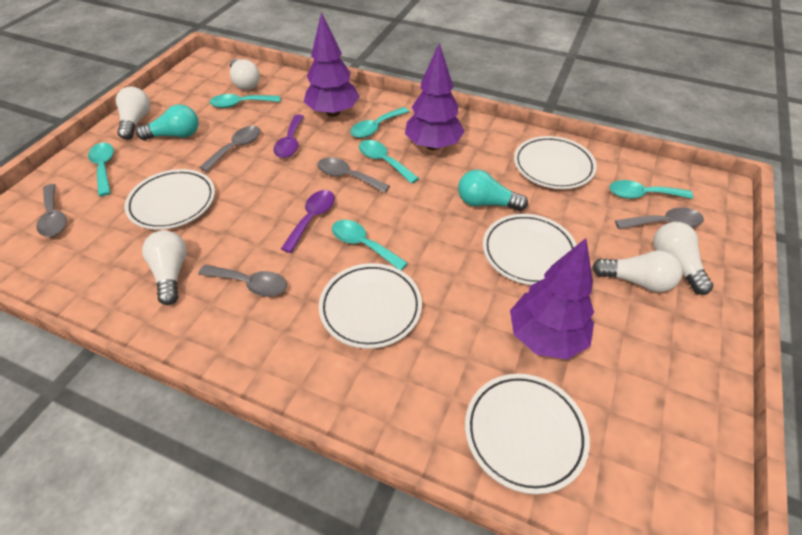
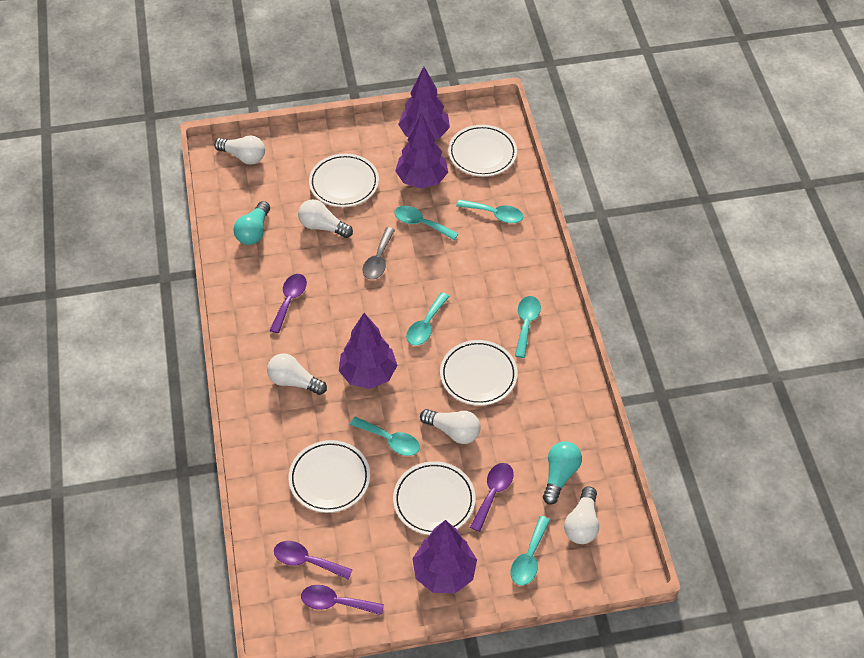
grey spoon: [36,184,67,237] [198,265,287,297] [199,126,260,172] [317,157,390,193] [615,207,704,229] = 5 -> [363,227,395,280] = 1
purple spoon: [273,114,304,158] [281,190,335,253] = 2 -> [269,274,307,333] [274,541,353,580] [301,585,384,615] [470,463,514,532] = 4
purple tree: [304,12,360,117] [405,43,465,150] [510,238,594,360] = 3 -> [339,313,398,389] [395,112,448,189] [398,67,450,139] [412,520,477,593] = 4

